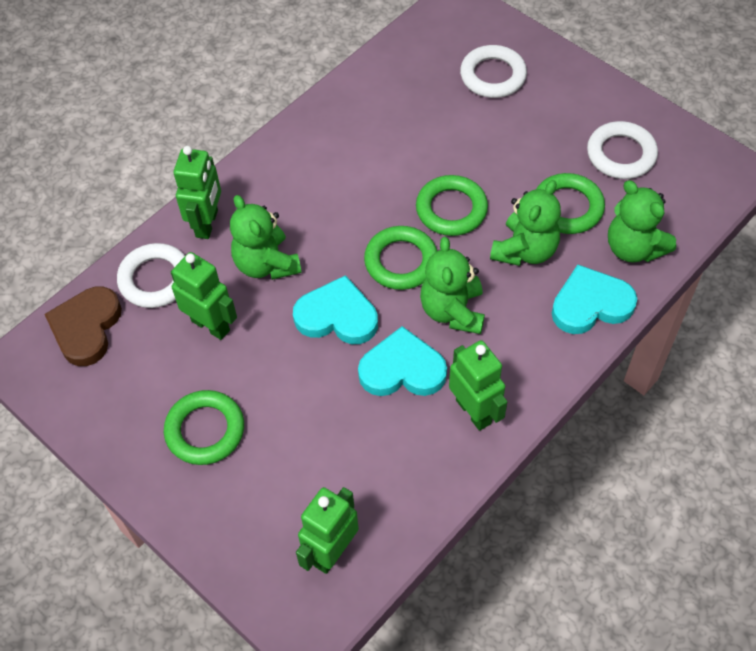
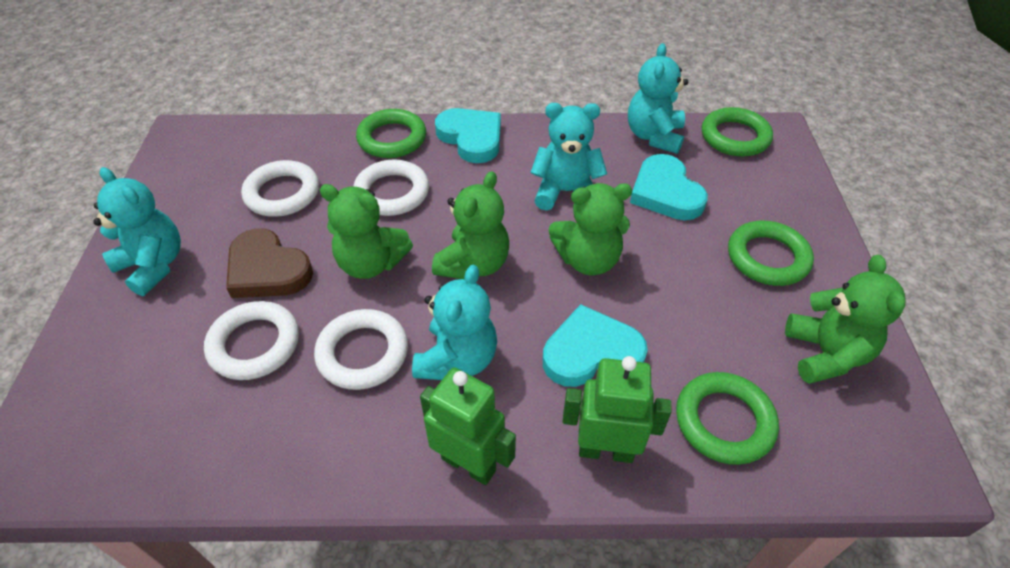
green robot: [171,252,237,340] [174,146,221,239] [296,487,359,574] [449,340,507,431] = 4 -> [420,368,516,485] [563,356,672,463] = 2
turquoise teddy bear: none = 0 -> [93,167,181,296] [412,265,497,380] [530,103,607,211] [628,43,688,154] = 4
white ring: [117,243,185,308] [460,45,527,98] [587,121,658,179] = 3 -> [204,301,299,380] [241,160,319,217] [314,309,408,390] [354,159,429,216] = 4

